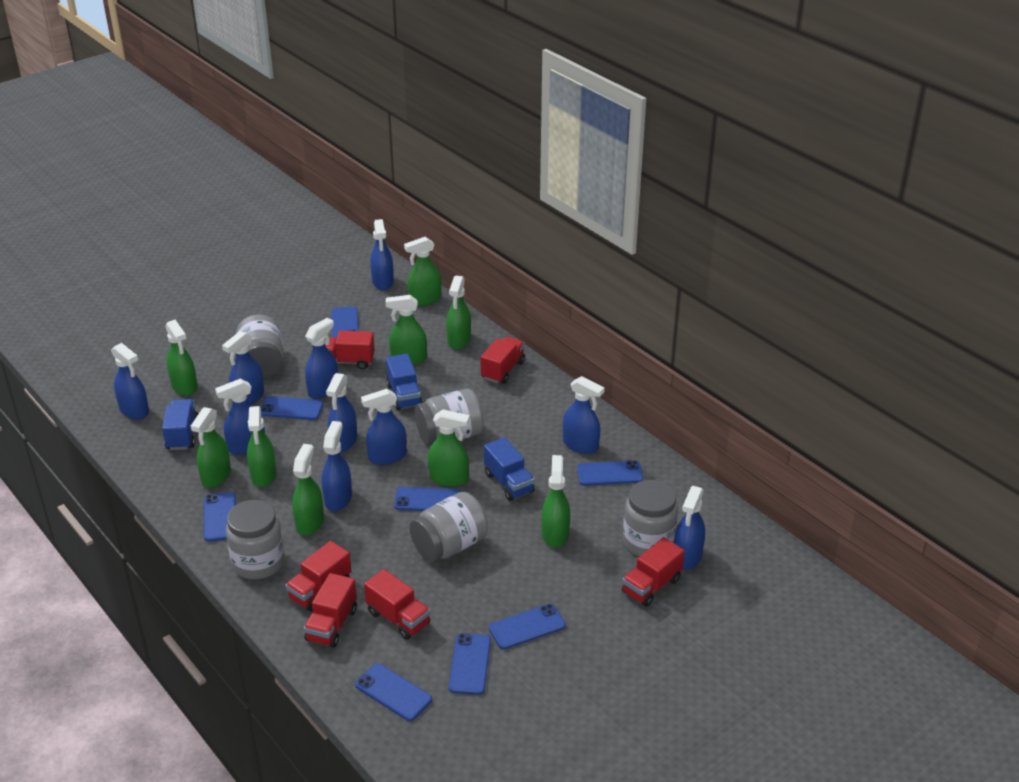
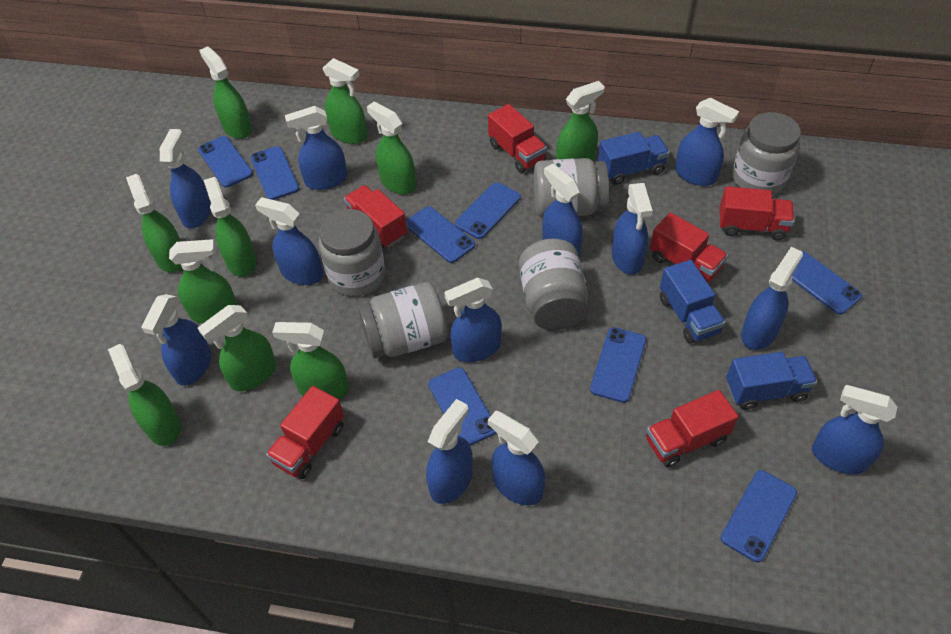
blue spray bottle: [111,343,149,419] [215,378,265,455] [222,331,264,405] [305,318,338,399] [322,421,352,511] [326,373,357,452] [361,389,407,465] [370,219,394,290] [563,376,605,454] [674,486,705,570] = 10 -> [141,294,211,386] [160,129,211,228] [255,197,323,285] [285,106,347,190] [426,399,473,504] [444,278,502,362] [488,411,546,505] [542,164,583,256] [612,183,653,275] [675,98,739,186] [741,247,803,350] [812,385,897,474] = 12
green spray bottle: [165,320,198,396] [191,407,231,488] [247,406,277,487] [292,444,324,536] [386,295,427,365] [404,237,441,306] [428,409,470,487] [446,276,471,350] [542,455,570,548] = 9 -> [108,344,181,446] [126,174,182,273] [169,239,237,323] [198,305,276,391] [199,46,252,139] [204,177,257,277] [272,322,349,399] [323,58,367,144] [367,102,416,194] [556,81,605,161] = 10

